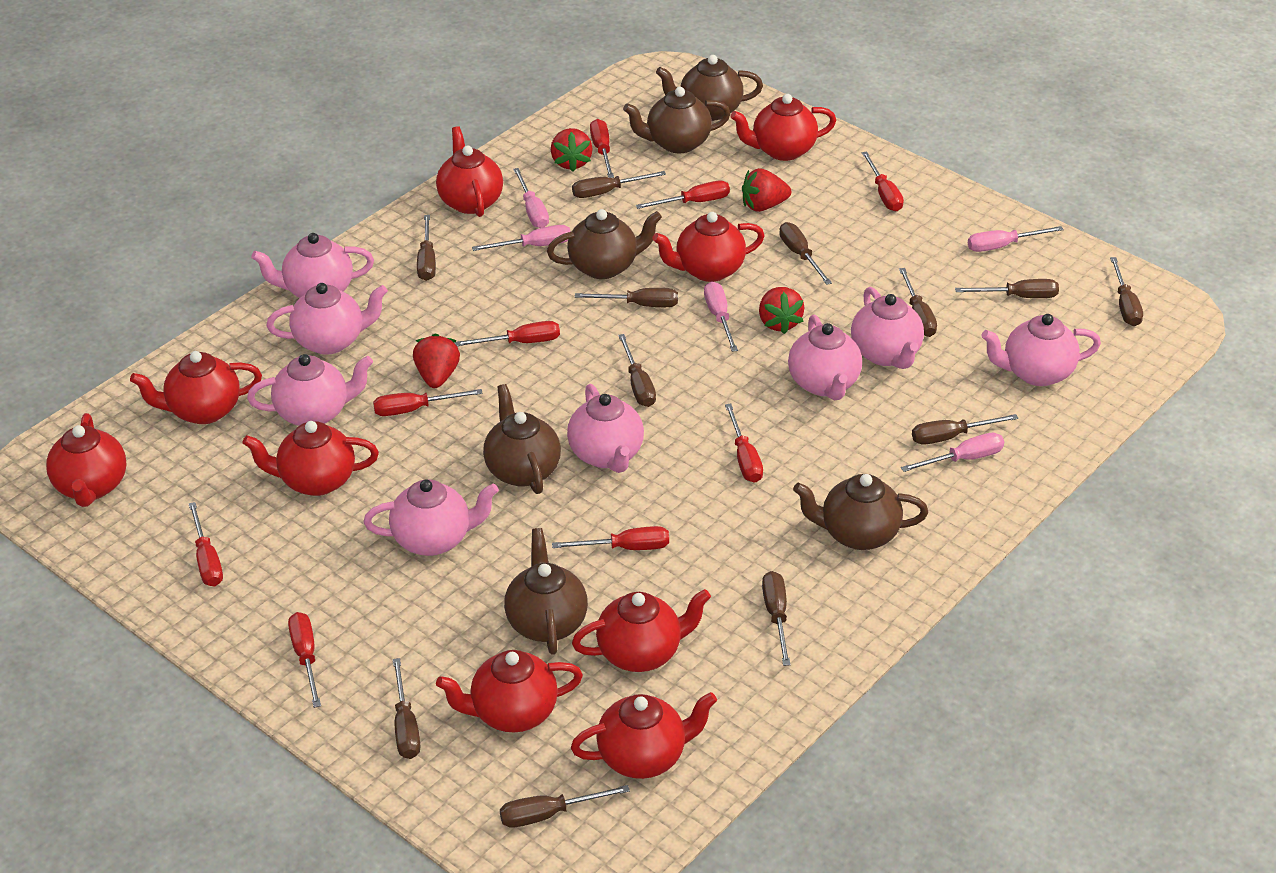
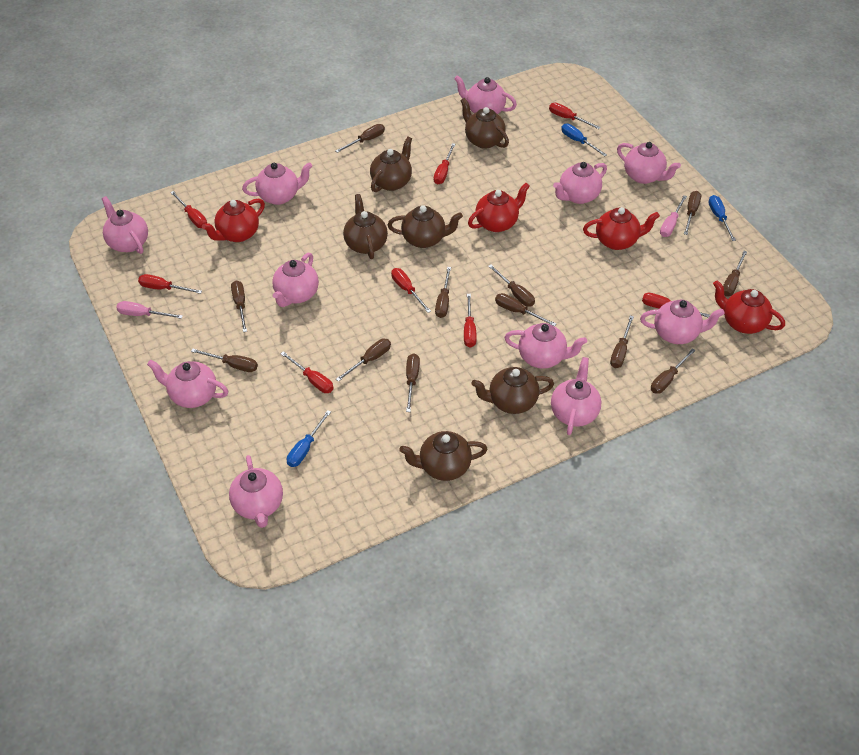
blue screwdriver: none = 0 -> [287,410,331,467] [561,123,607,156] [708,195,736,241] = 3
pink screwdriver: [472,225,571,251] [513,168,549,228] [704,281,738,352] [901,433,1004,472] [968,226,1064,252] = 5 -> [116,301,183,319] [660,195,687,237] = 2
pink teapot: [247,354,373,426] [251,233,374,298] [266,283,388,355] [364,479,499,556] [567,384,644,473] [788,315,862,400] [851,287,924,369] [981,314,1101,386] = 8 -> [102,196,148,254] [147,360,228,408] [229,455,283,528] [242,162,312,205] [272,253,319,307] [454,75,517,114] [504,323,587,369] [551,357,601,435] [553,162,607,204] [617,142,681,184] [640,299,725,344] = 11
red screwdriver: [189,502,223,586] [288,612,321,708] [373,389,483,416] [455,321,560,346] [552,526,669,550] [590,119,614,178] [636,181,730,209] [725,404,763,483] [862,151,904,211] = 9 -> [138,274,202,294] [170,191,207,228] [280,351,334,393] [391,268,431,313] [434,143,455,185] [464,294,477,347] [549,103,601,129] [642,293,710,318] = 8
red strawberry: [413,333,460,388] [551,128,593,172] [742,168,791,212] [759,287,805,334] = 4 -> none = 0
red teapot: [46,413,127,507] [130,351,262,424] [242,421,379,496] [436,126,503,217] [436,650,583,732] [571,692,717,779] [572,589,711,672] [652,212,765,282] [730,94,836,161] = 9 -> [202,198,265,242] [468,183,530,232] [583,207,660,250] [713,280,785,334] = 4

